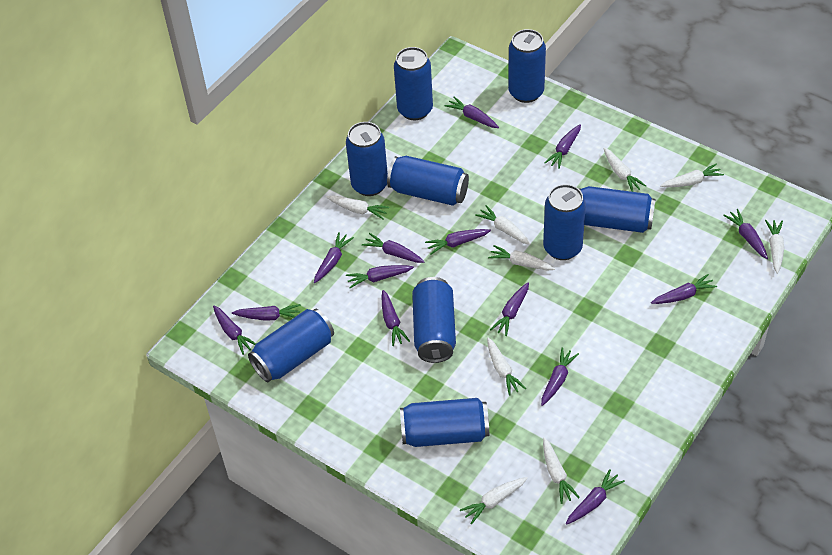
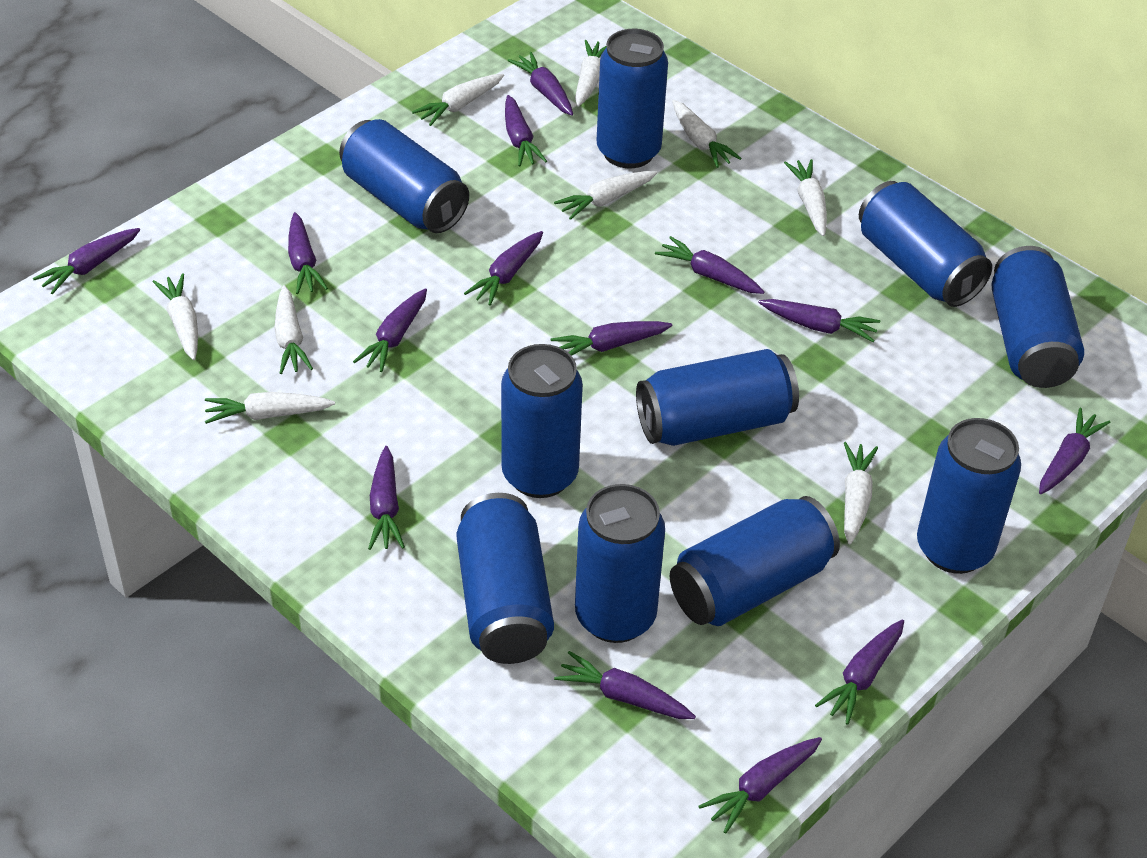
blue can: [248,309,334,382] [346,122,388,196] [387,156,469,206] [394,47,433,120] [400,398,489,447] [412,277,456,363] [508,29,546,103] [543,184,586,260] [578,186,656,233] = 9 -> [339,119,469,233] [457,493,554,664] [501,344,583,498] [575,484,665,643] [596,29,668,168] [636,349,799,446] [670,496,840,626] [859,181,992,307] [917,418,1021,574] [992,246,1084,388] = 10

